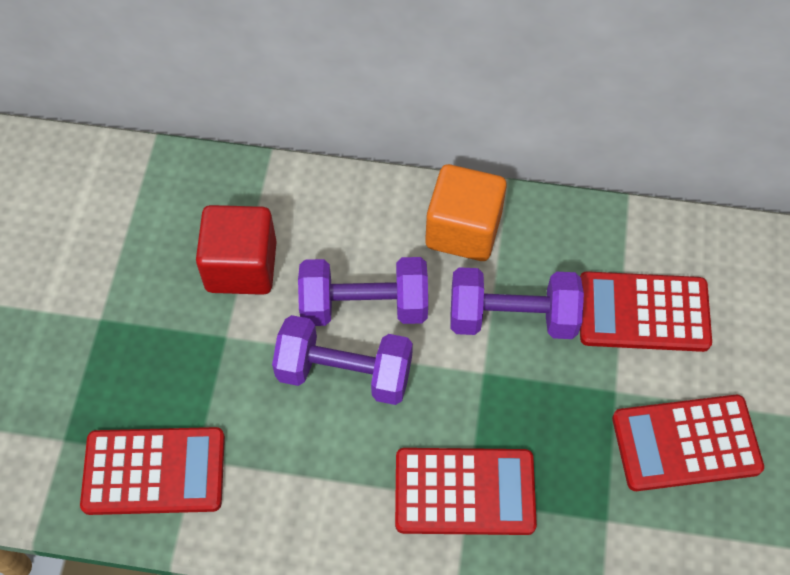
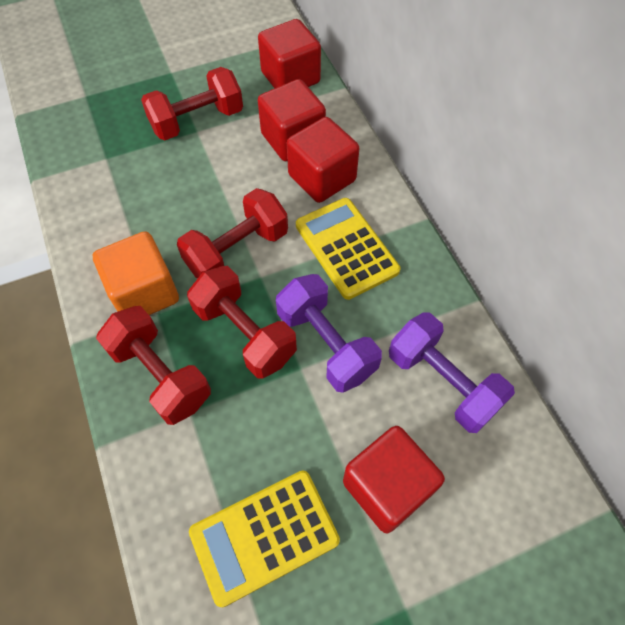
purple dumbbell: [272,315,413,405] [298,257,428,326] [451,267,584,339] = 3 -> [276,274,382,393] [389,313,515,433] = 2
red calculator: [80,427,225,515] [395,448,537,535] [580,271,712,352] [612,395,764,491] = 4 -> none = 0
red cube: [196,205,277,295] = 1 -> [258,19,321,89] [258,79,326,161] [287,117,359,203] [343,426,445,533] = 4
red dumbbell: none = 0 -> [96,306,211,425] [141,67,243,140] [177,188,288,279] [187,266,297,379] = 4
yellow calculator: none = 0 -> [189,470,340,607] [296,198,400,300] = 2

